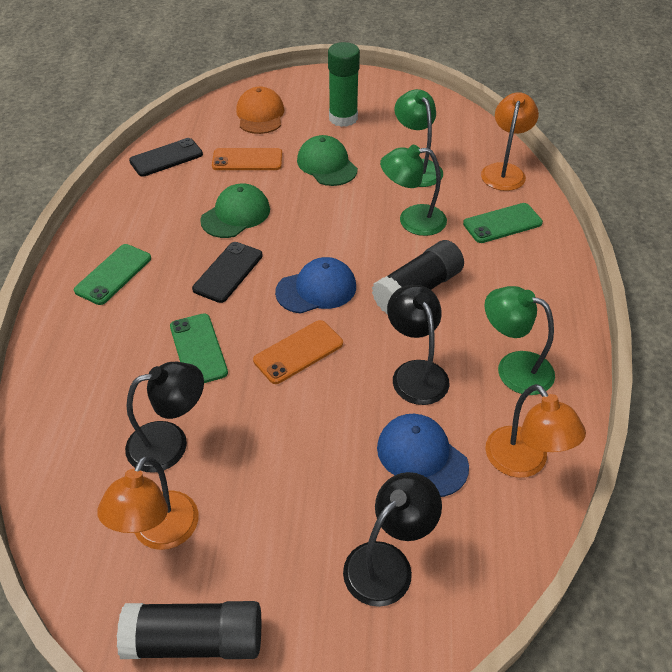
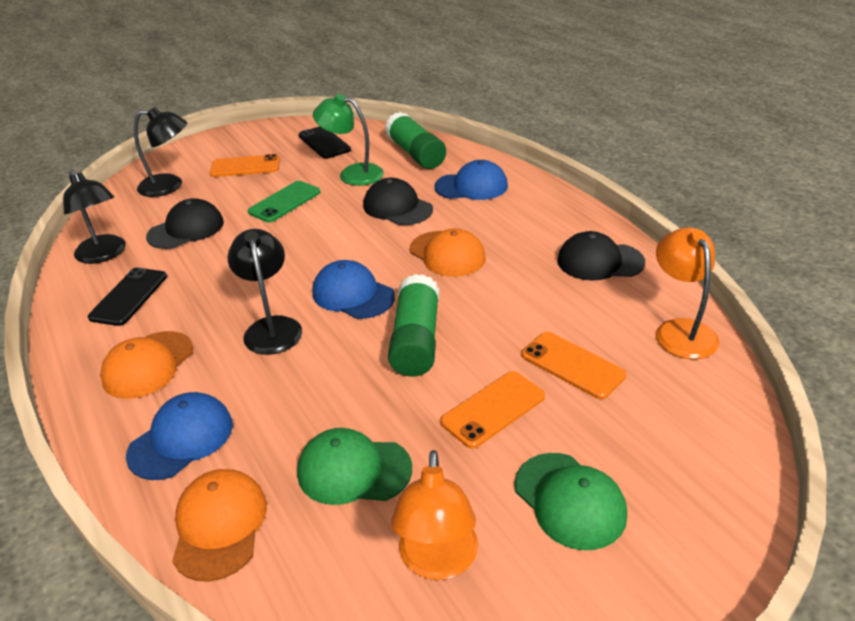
black cap: none = 0 -> [146,198,224,249] [363,178,433,225] [557,231,645,281] = 3
black glue stick: [117,601,261,659] [372,240,464,314] = 2 -> none = 0
blue cap: [275,257,356,314] [377,414,469,497] = 2 -> [126,392,233,480] [312,260,395,319] [434,160,508,200] = 3
green glue stick: [328,42,360,127] = 1 -> [385,112,446,169] [388,274,439,376] = 2
green lamp: [380,145,447,236] [395,89,443,187] [484,286,555,395] = 3 -> [313,94,384,186] = 1
green phone: [74,244,151,305] [170,313,228,383] [463,203,543,243] = 3 -> [248,181,321,222] = 1
orange cap: [236,87,284,134] = 1 -> [100,331,193,399] [172,469,267,582] [410,228,486,277] = 3
orange lamp: [97,456,199,550] [481,92,539,191] [485,384,586,478] = 3 -> [391,450,478,580] [656,227,719,359] = 2
orange phone: [212,148,282,170] [253,320,343,384] = 2 -> [210,154,280,177] [440,371,545,449] [521,332,627,399] = 3

